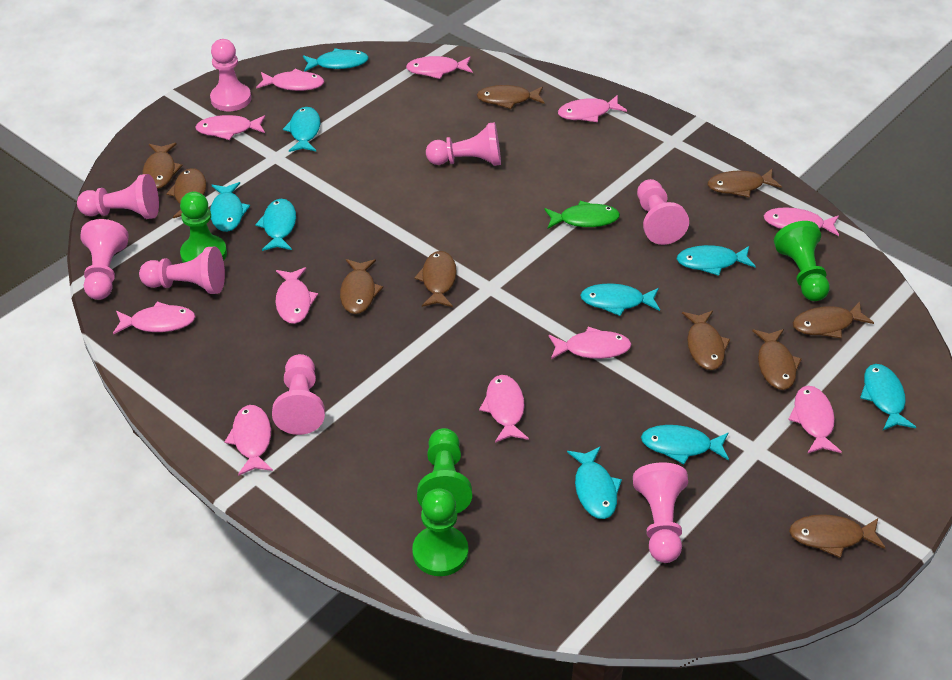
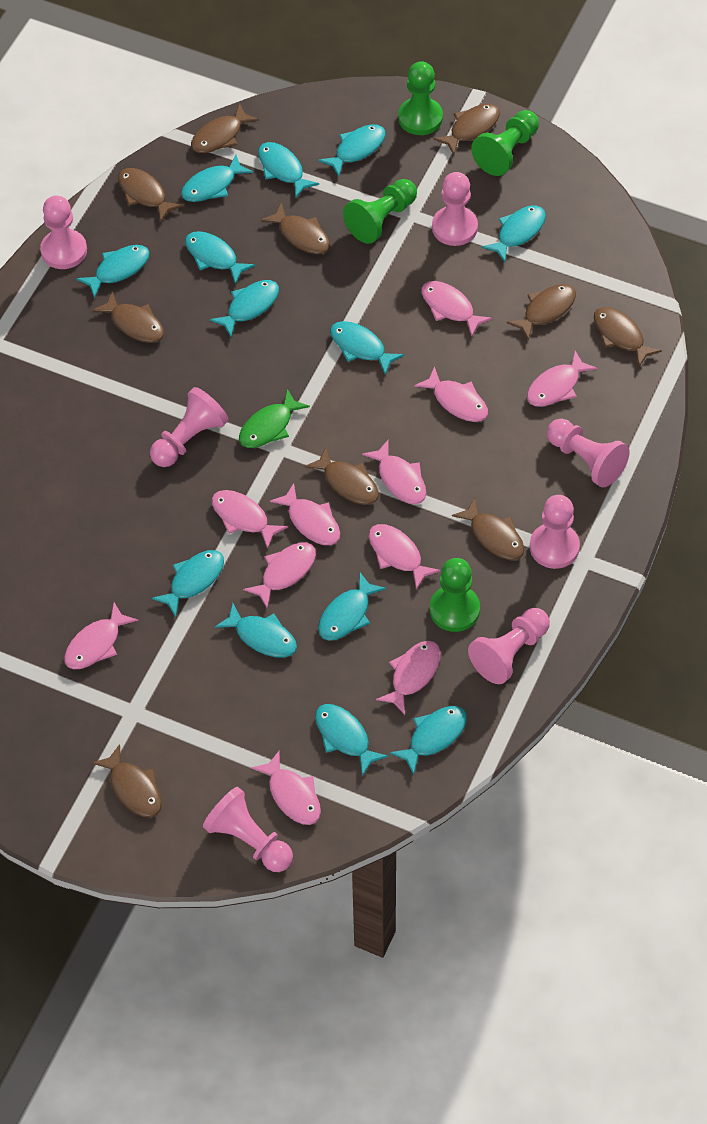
pink pawn: [77,174,159,219] [80,219,129,300] [139,246,225,294] [210,39,251,111] [272,354,325,435] [426,122,501,166] [633,462,688,563] [637,179,689,245] = 8 -> [40,195,87,269] [150,387,229,467] [203,787,293,872] [432,172,478,246] [468,608,550,684] [530,495,580,569] [547,418,630,487] = 7
turquoise fish: [210,182,250,232] [255,199,296,251] [283,107,320,152] [303,48,369,72] [567,446,622,519] [580,284,660,316] [641,425,729,464] [677,245,756,276] [860,364,916,430] = 9 -> [76,245,150,298] [152,550,224,617] [181,154,253,202] [185,231,255,285] [210,280,279,337] [215,603,297,658] [258,142,319,199] [315,704,388,776] [318,573,386,641] [319,124,385,177] [330,321,404,375] [390,706,467,775] [482,205,546,262] = 13

